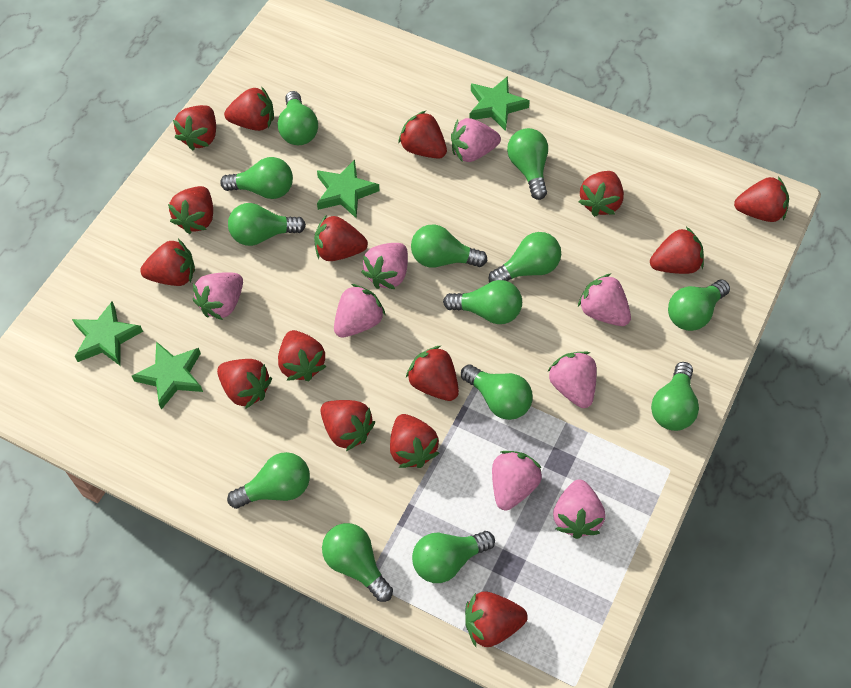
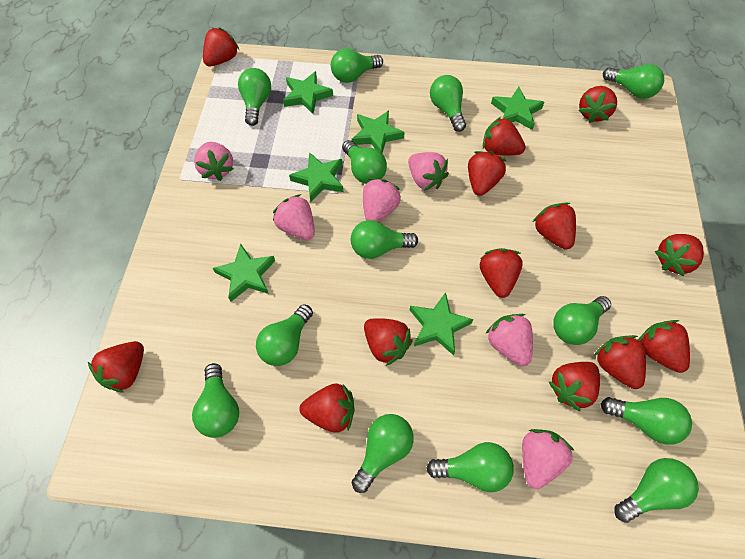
green star: [72,301,143,366] [132,341,203,410] [317,160,379,219] [469,76,530,131] = 4 -> [213,244,275,302] [283,71,333,114] [289,152,343,202] [352,110,405,153] [410,292,473,356] [491,87,544,130] = 6
pink strawberry: [193,272,243,320] [334,284,385,338] [361,243,408,289] [451,118,501,162] [492,451,542,511] [547,352,597,408] [553,479,605,539] [578,274,631,326] = 8 -> [194,142,234,181] [273,194,315,240] [363,178,401,222] [408,152,449,191] [486,314,533,366] [522,429,574,489] = 6
red strawberry: [140,239,195,286] [168,186,213,234] [173,105,216,150] [217,359,272,409] [224,86,274,131] [278,330,327,381] [314,214,368,261] [320,400,375,451] [390,414,439,468] [398,111,447,159] [406,346,459,401] [465,591,528,647] [579,171,624,217] [650,227,704,274] [734,176,789,222] = 15 -> [88,341,144,393] [203,27,239,66] [299,384,355,433] [364,318,413,366] [468,151,506,196] [480,248,523,298] [483,117,526,156] [533,202,576,250] [549,362,600,412] [578,86,617,123] [594,335,646,389] [638,320,690,373] [655,234,704,276] = 13

